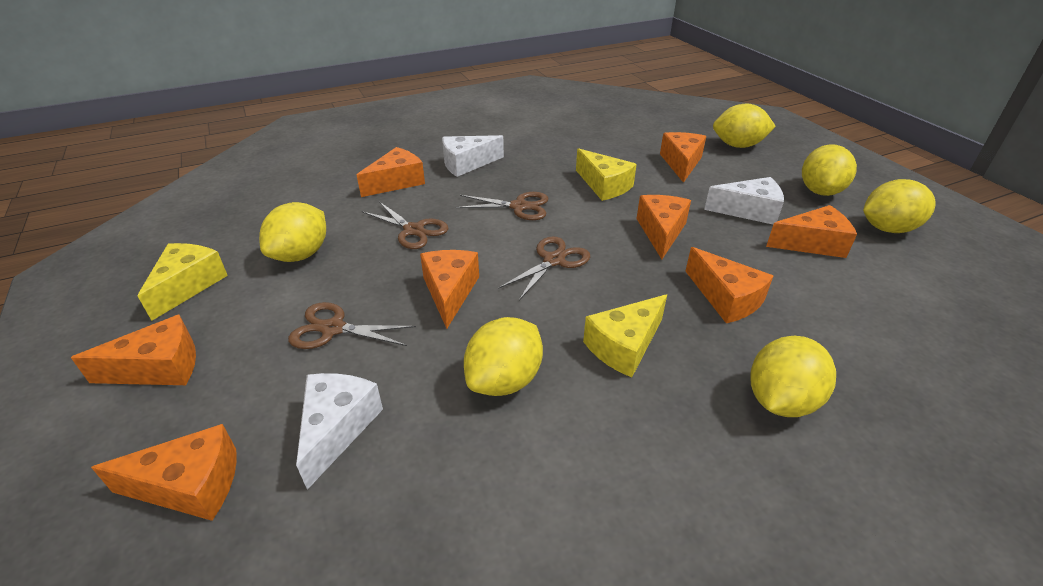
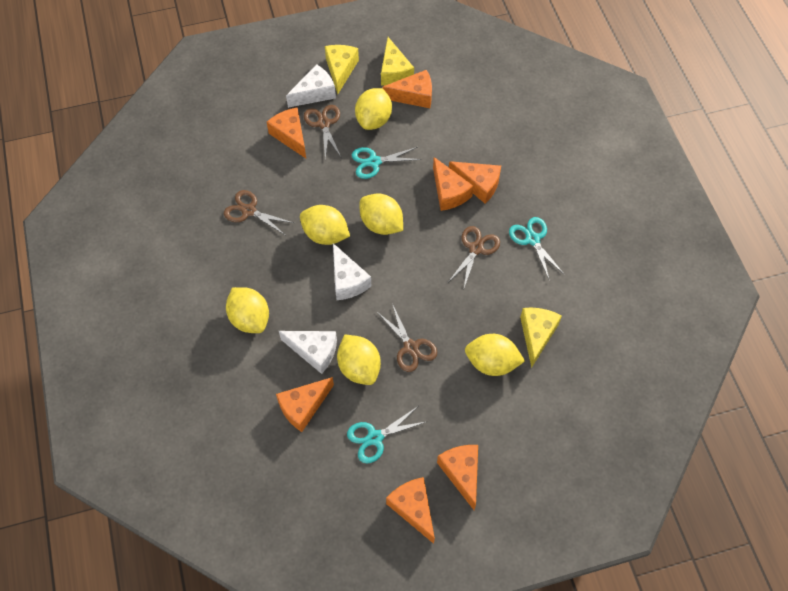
orange cheese: [71,315,196,385] [91,424,237,521] [357,147,425,197] [420,250,479,329] [636,195,691,259] [660,132,706,183] [685,247,773,323] [766,205,857,258] = 8 -> [267,107,306,158] [276,377,334,432] [382,70,432,108] [386,477,435,544] [433,157,474,211] [437,445,478,510] [449,161,501,204] = 7
turquoise scissors: none = 0 -> [347,407,428,463] [352,147,422,179] [509,217,565,279] = 3

